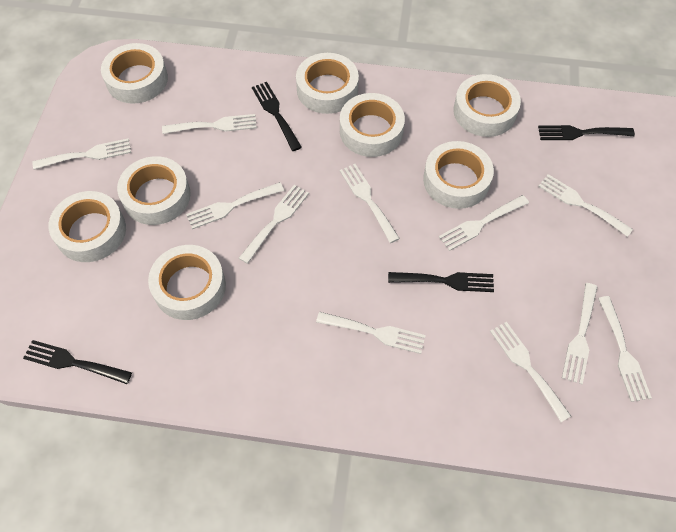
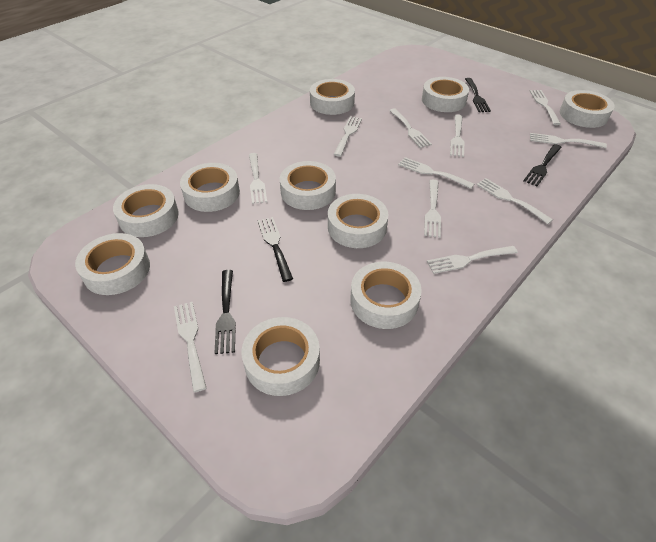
white tape: [49,191,126,262] [101,43,168,104] [117,156,191,225] [148,245,226,320] [296,53,359,114] [340,93,405,157] [423,141,494,209] [454,74,521,137] = 8 -> [75,233,150,295] [113,184,179,237] [180,163,240,212] [241,317,320,396] [280,161,336,210] [310,79,355,115] [328,194,388,248] [350,262,422,329] [422,77,469,112] [560,90,615,128] = 10

